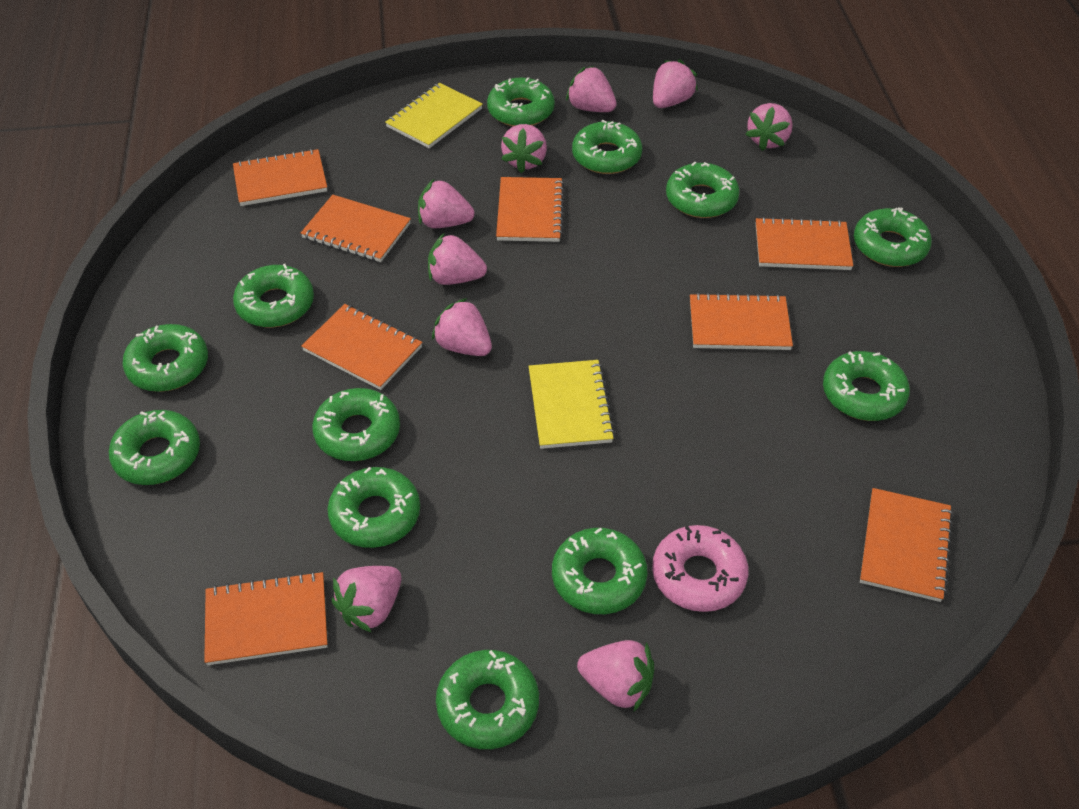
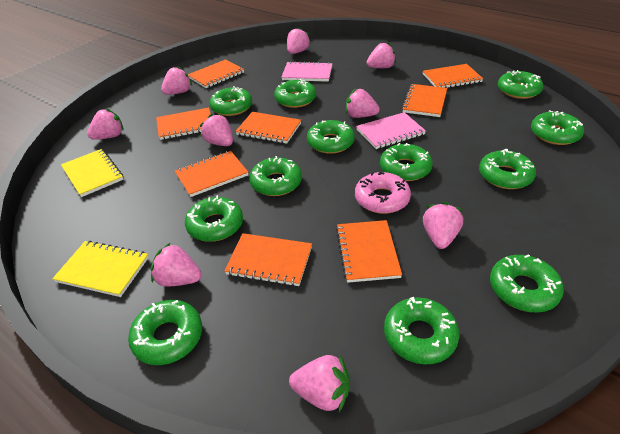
pink notebook: none = 0 -> [281,61,333,82] [356,112,426,149] = 2

